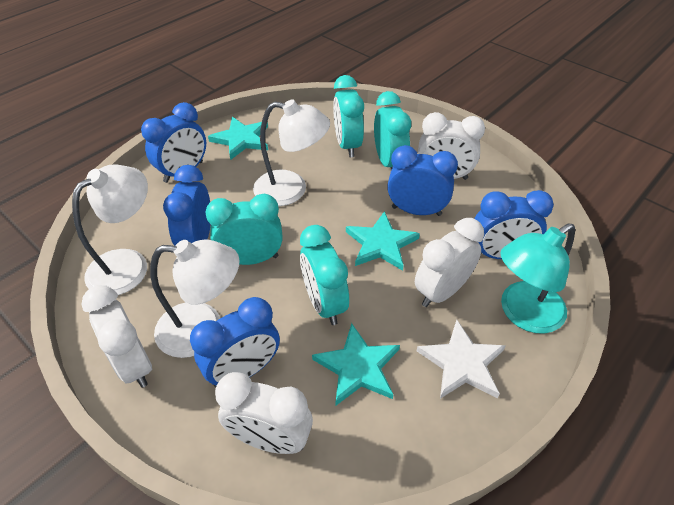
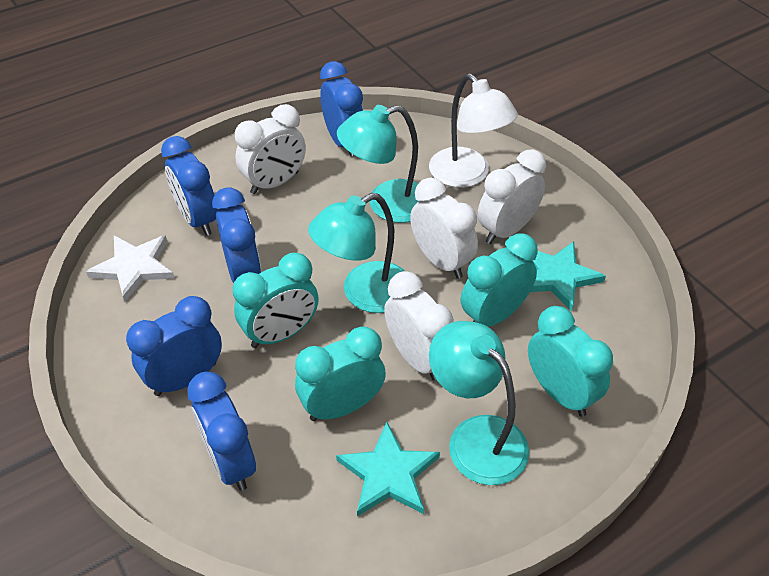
turquoise lamp: [500,223,575,334] = 1 -> [308,193,405,313] [337,105,419,223] [429,321,529,485] = 3
turquoise star: [208,117,268,160] [312,323,400,405] [346,211,420,271] = 3 -> [336,422,440,516] [530,241,606,311] = 2
white lamp: [72,164,148,295] [150,240,239,358] [253,100,330,206] = 3 -> [429,74,518,188] = 1

